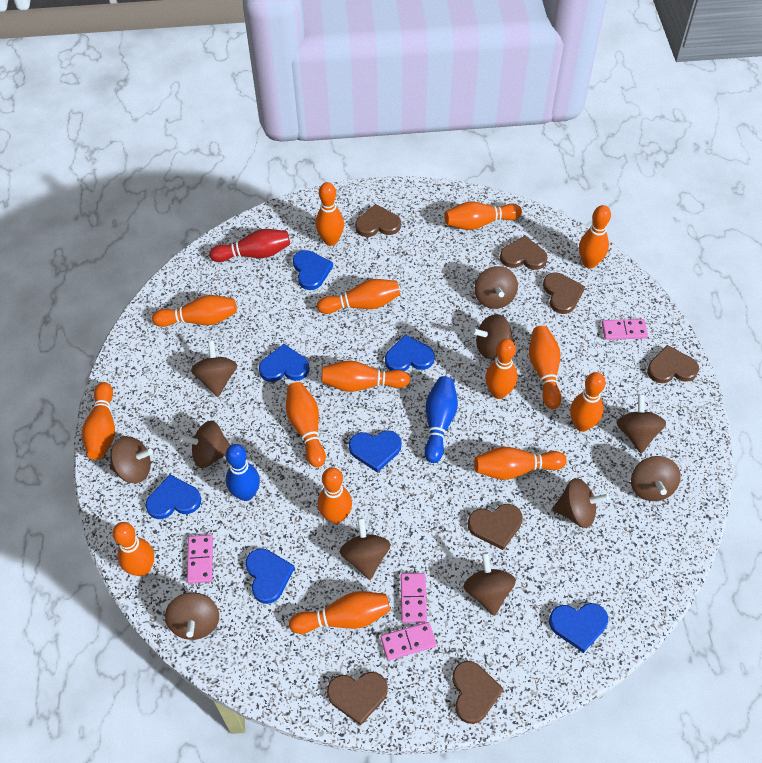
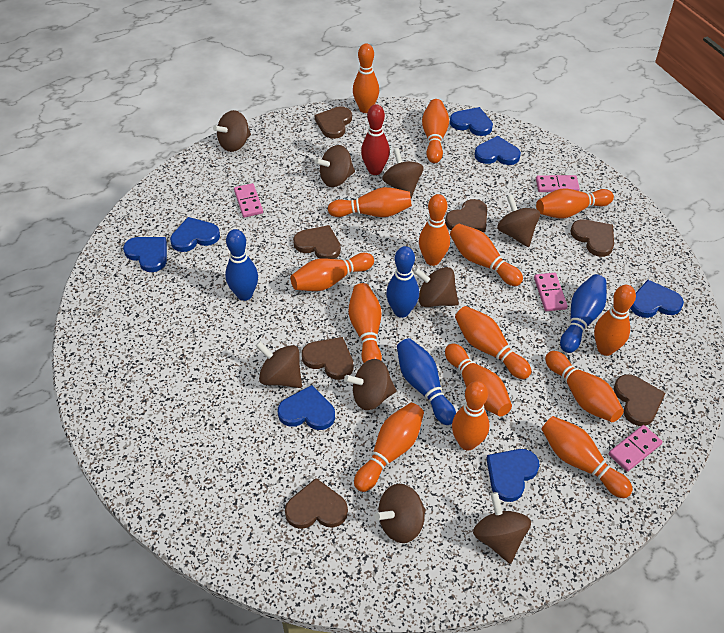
blue bowling pin: [226,444,260,501] [424,376,458,463] = 2 -> [225,229,258,301] [386,246,419,318] [397,338,456,425] [560,274,607,353] = 4
brown spinning top: [110,436,153,483] [165,592,219,640] [179,421,230,468] [191,341,237,397] [340,518,391,580] [463,552,516,616] [472,314,514,359] [474,266,518,309] [552,478,610,528] [617,395,666,453] [631,456,681,501] = 11 -> [213,110,251,152] [256,341,302,388] [315,145,355,187] [344,359,397,410] [375,484,426,543] [382,148,424,198] [413,267,459,307] [473,492,531,564] [497,195,540,247] = 9

